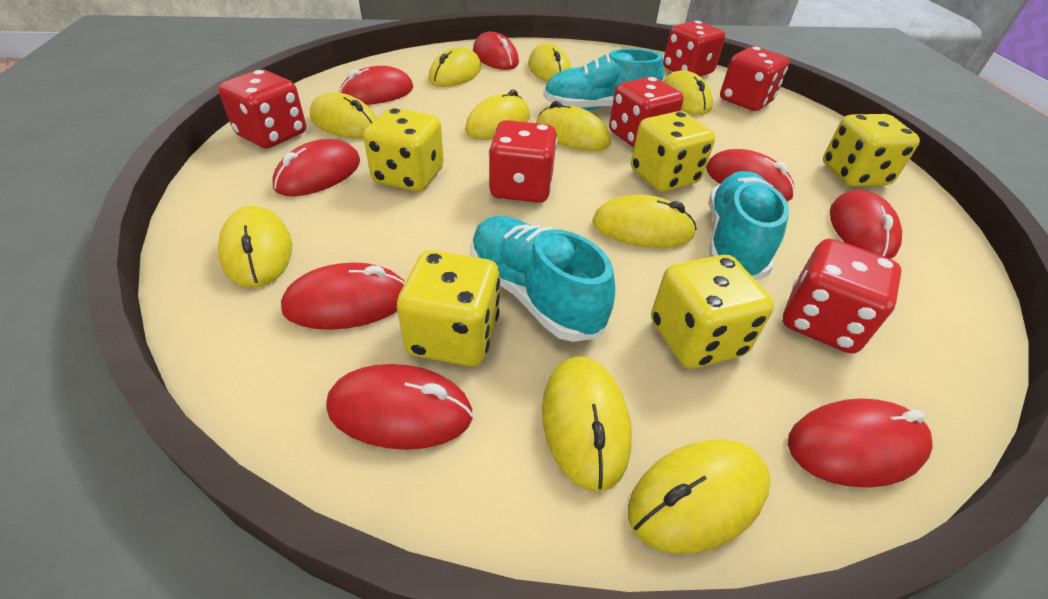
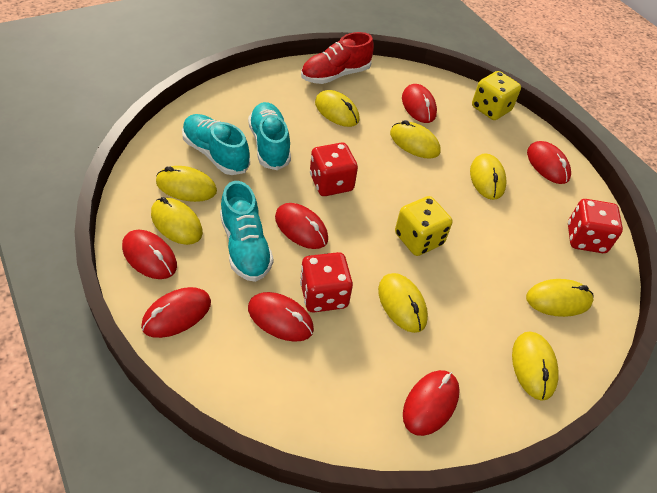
red dice: [218,70,306,148] [489,120,557,203] [609,76,684,148] [663,21,725,76] [720,47,790,111] [783,239,902,354] = 6 -> [300,252,353,313] [310,143,358,196] [568,199,623,253] = 3
red mouse: [273,139,360,196] [281,262,405,330] [326,364,473,450] [339,66,414,105] [473,31,519,70] [706,149,795,201] [788,398,933,488] [830,190,902,259] = 8 -> [122,230,177,279] [141,287,211,338] [248,292,314,342] [275,203,328,249] [402,84,437,123] [403,370,460,436] [527,141,571,184] = 7
red shoe: none = 0 -> [301,32,374,84] = 1
yellow dice: [364,108,444,192] [397,250,500,366] [631,111,715,192] [651,255,774,369] [823,114,920,187] = 5 -> [395,196,452,256] [472,71,521,120] = 2
yellow mouse: [218,206,292,288] [310,92,377,138] [429,47,481,87] [465,90,530,140] [528,43,571,82] [536,101,611,151] [542,356,632,492] [592,195,697,248] [628,439,771,554] [663,70,713,115] = 10 -> [151,197,203,245] [156,166,217,202] [315,90,360,127] [378,273,428,333] [390,120,441,159] [470,153,507,200] [512,332,559,401] [526,279,593,317] = 8

